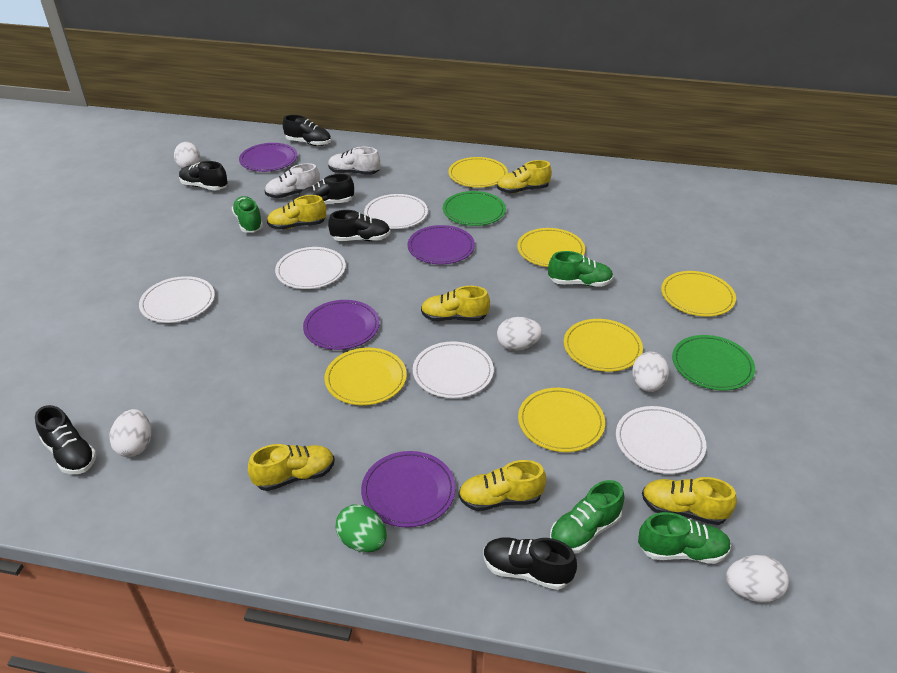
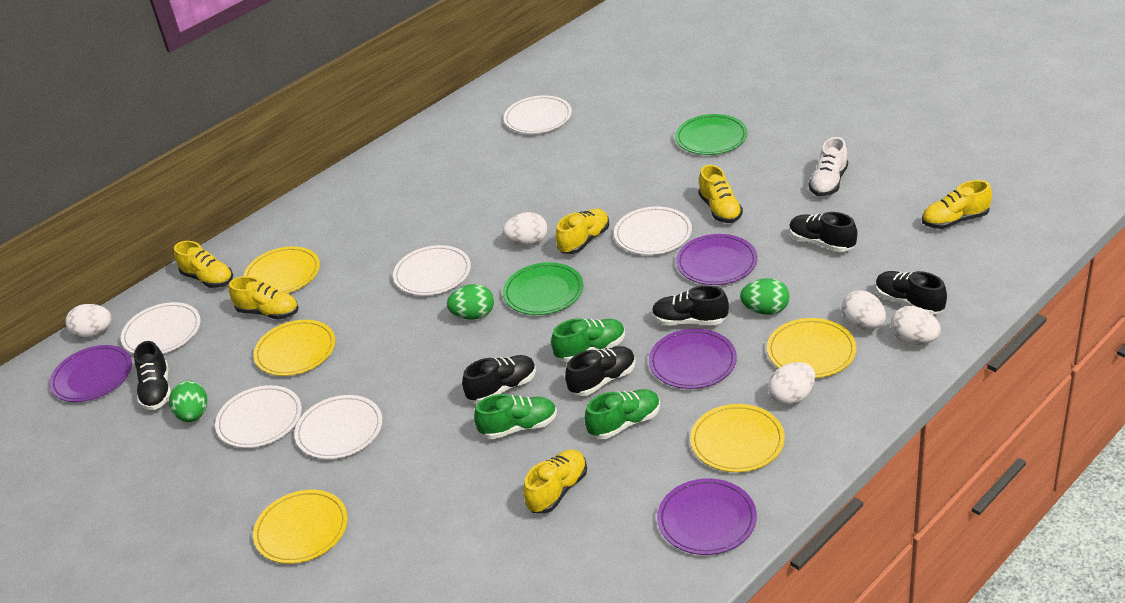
green egg: [336,504,387,552] = 1 -> [169,381,207,422] [447,284,494,320] [740,278,789,315] = 3
green shoe: [232,196,263,233] [548,251,613,287] [550,480,625,554] [638,512,731,564] = 4 -> [474,394,557,439] [551,318,625,362] [585,389,660,439] = 3
white plate: [139,276,215,323] [275,247,346,289] [364,194,428,229] [413,341,494,398] [616,406,706,474] = 5 -> [121,302,201,354] [215,385,302,448] [294,395,382,459] [393,245,471,296] [504,95,572,134] [614,206,692,255] = 6
white shoe: [265,163,320,198] [328,147,380,175] = 2 -> [809,137,848,196] = 1
yellow plate: [324,348,407,405] [448,157,508,188] [517,228,585,267] [518,388,605,452] [564,319,643,372] [661,271,736,317] = 6 -> [244,246,320,293] [253,320,336,376] [253,490,348,564] [690,404,785,472] [767,318,857,378] = 5

